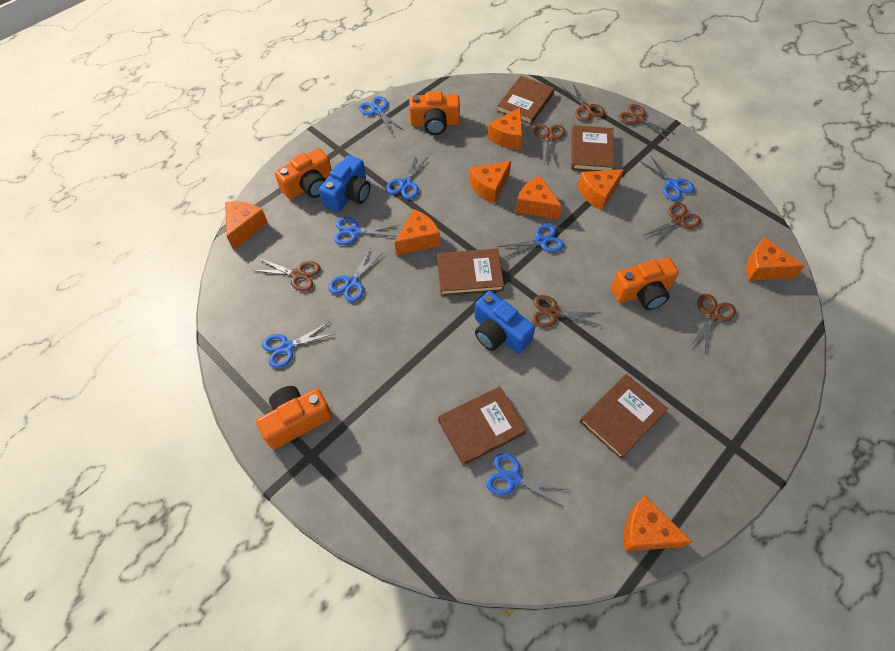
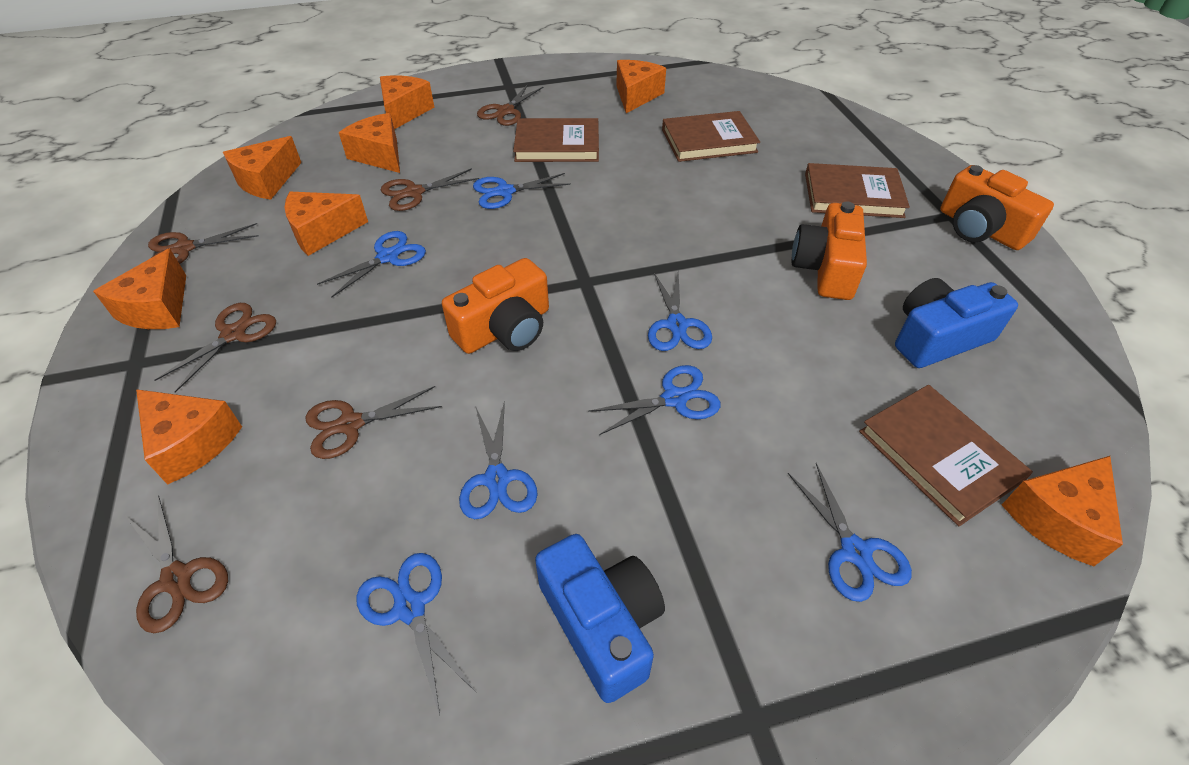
blue scissors: [262,322,336,368] [328,247,382,302] [334,217,399,245] [359,96,403,135] [386,155,428,199] [486,453,568,507] [498,224,564,258] [640,155,695,201] = 8 -> [317,231,426,298] [356,553,476,715] [459,400,538,519] [473,173,571,209] [588,365,721,435] [648,272,712,351] [788,463,912,602] = 7
brown book: [437,249,504,296] [438,386,527,466] [497,76,554,125] [571,125,615,171] [580,374,668,459] = 5 -> [513,118,599,162] [662,111,760,162] [805,163,910,218] [859,385,1033,526] = 4
brown scissors: [252,258,321,291] [532,295,602,328] [534,124,565,166] [562,84,605,122] [619,104,675,140] [643,203,701,246] [691,294,736,354] = 7 -> [125,495,228,633] [148,223,259,264] [155,303,276,393] [305,386,442,459] [381,168,479,211] [477,84,544,126] = 6
orange camera: [256,386,332,449] [275,148,332,199] [409,91,460,135] [611,257,679,310] = 4 -> [442,258,549,354] [792,201,867,300] [940,165,1054,250] = 3

